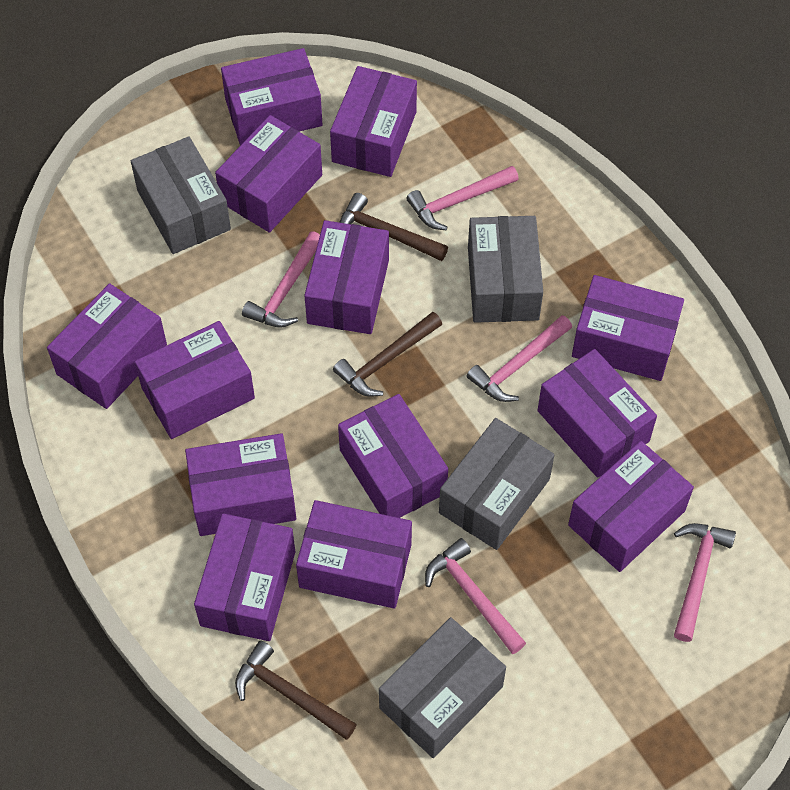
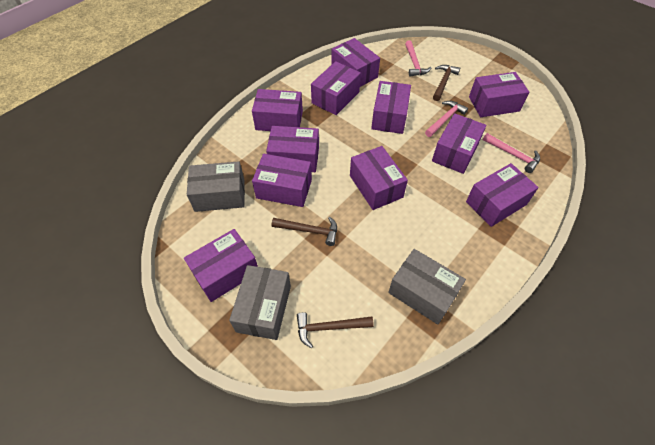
grey box: [131,137,231,254] [379,617,506,758] [439,418,554,550] [468,216,543,323] = 4 -> [187,161,245,212] [229,265,291,340] [388,249,466,324] = 3
pink hammer: [242,231,320,328] [406,166,519,231] [425,538,526,654] [467,315,572,402] [674,523,736,642] = 5 -> [405,40,431,77] [425,101,468,137] [483,133,540,173] = 3
purple box: [47,283,167,409] [135,321,255,439] [185,433,296,536] [194,513,295,641] [215,115,322,233] [221,48,323,145] [296,500,412,608] [304,220,389,334] [330,66,417,177] [338,394,448,518] [537,349,657,478] [568,441,694,572] [572,275,684,381] = 13 -> [184,229,258,302] [252,89,303,131] [252,154,312,207] [266,126,319,172] [311,61,361,115] [331,38,380,87] [350,146,408,210] [371,81,411,134] [432,113,486,174] [466,163,539,227] [469,72,529,117] = 11

